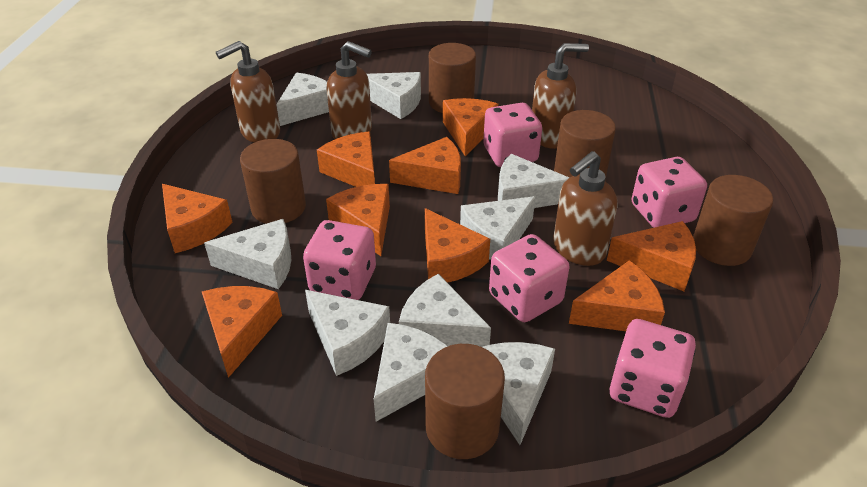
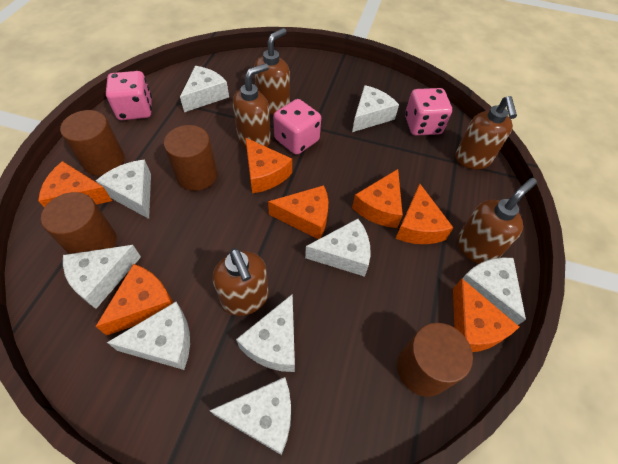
brown cylinder: [240,139,306,224] [425,344,505,459] [429,43,476,113] [554,110,616,180] [693,175,773,266] = 5 -> [41,192,117,254] [60,110,124,176] [164,125,217,191] [397,323,473,397] = 4
brown soap dispenser: [216,41,280,143] [326,41,372,140] [532,43,589,149] [553,151,617,266] = 4 -> [213,248,269,316] [233,63,271,148] [254,28,290,115] [455,96,517,169] [457,178,537,264] = 5
orange cheese: [162,184,233,253] [202,286,282,378] [317,132,375,187] [326,184,390,256] [389,137,461,194] [425,208,490,283] [443,98,498,157] [569,260,665,331] [607,221,696,291] = 9 -> [38,161,112,208] [95,264,174,336] [245,138,292,193] [268,185,328,239] [352,169,403,228] [395,184,454,244] [453,278,519,352] = 7
pink dice: [303,220,376,300] [483,103,542,167] [489,234,569,322] [609,319,696,418] [632,157,707,228] = 5 -> [106,71,152,120] [273,99,321,155] [405,88,452,136] = 3

